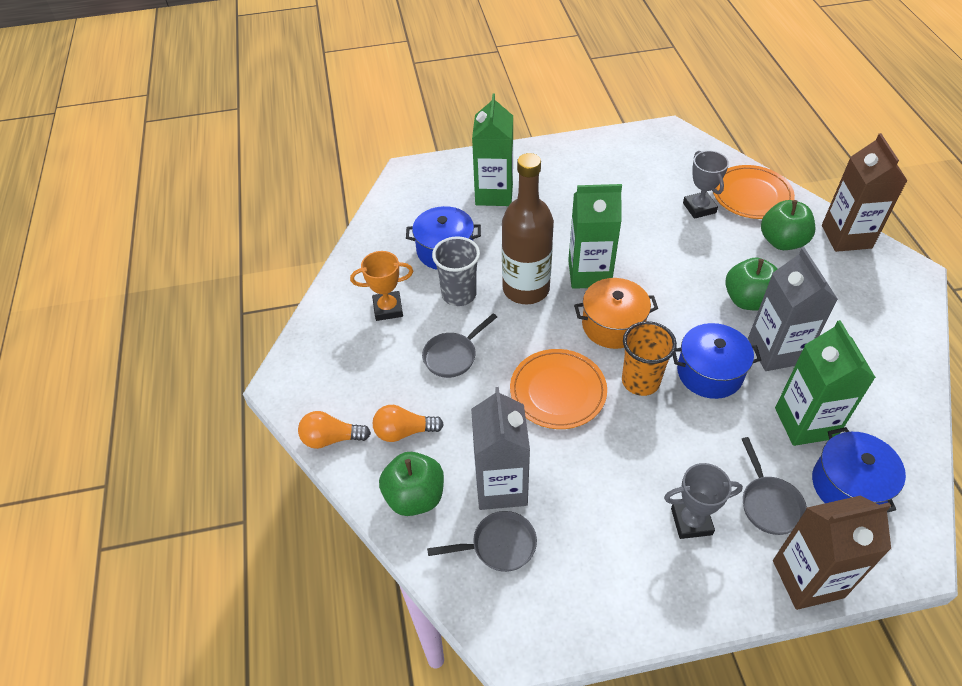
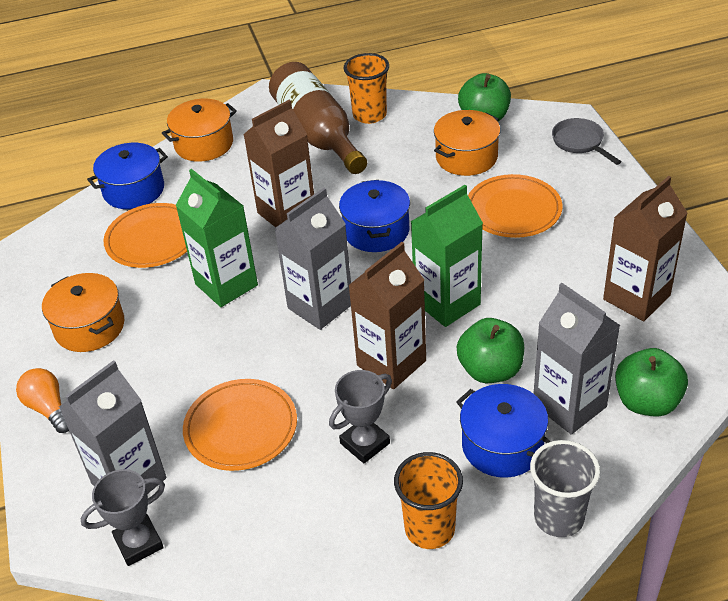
brown carton: [773,496,891,610] [822,133,908,252] = 2 -> [243,100,314,227] [348,242,426,389] [603,176,688,321] = 3
green carton: [472,94,513,206] [568,184,622,289] [775,320,876,446] = 3 -> [176,169,258,307] [410,185,483,327] = 2
grey carton: [471,387,530,510] [748,248,838,371] = 2 -> [59,360,166,494] [274,188,351,330] [533,283,621,435] = 3
grey pan: [422,313,497,378] [427,511,537,572] [742,437,807,535] = 3 -> [552,118,621,165] = 1
orange cup: [622,321,677,396] = 1 -> [343,53,389,124] [394,452,463,549] = 2
orange light bulb: [298,411,371,449] [373,405,444,442] = 2 -> [16,368,69,433] = 1
orange plate: [510,349,607,429] [713,165,795,219] = 2 -> [103,203,187,268] [183,379,297,471] [468,174,562,238] = 3
orange pot: [574,278,658,349] = 1 -> [42,273,124,352] [162,99,237,162] [434,110,500,176] = 3
orange trophy: [350,251,413,321] = 1 -> none = 0

